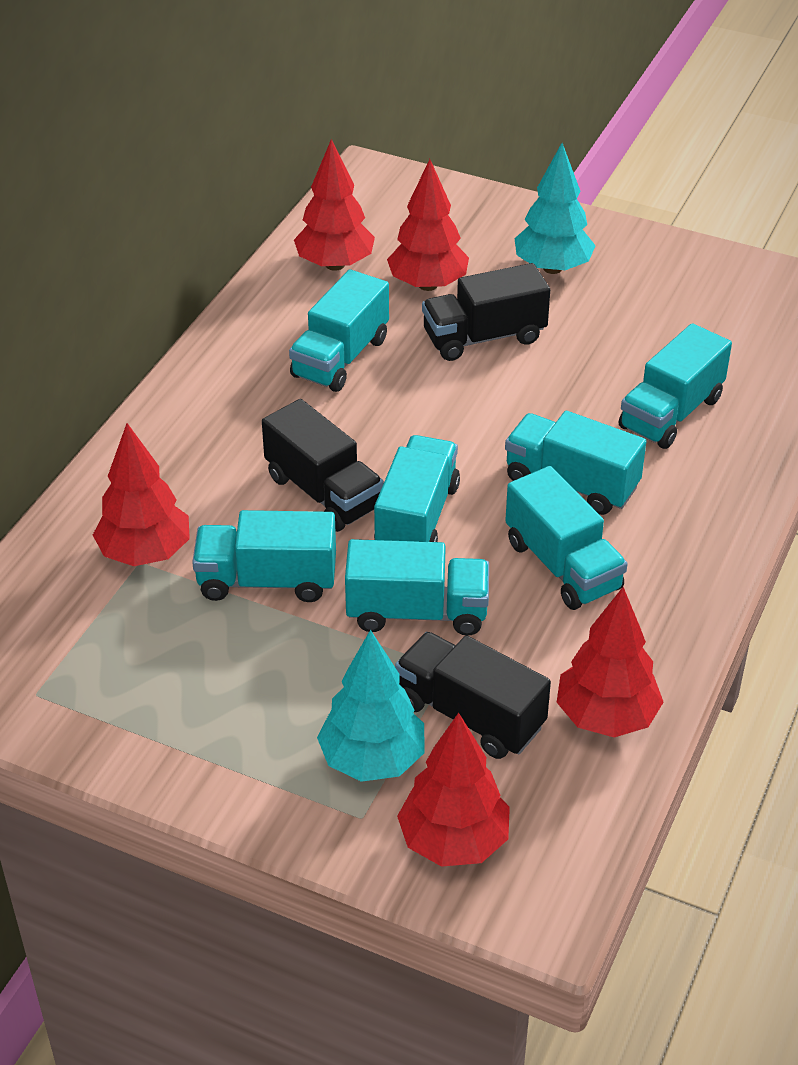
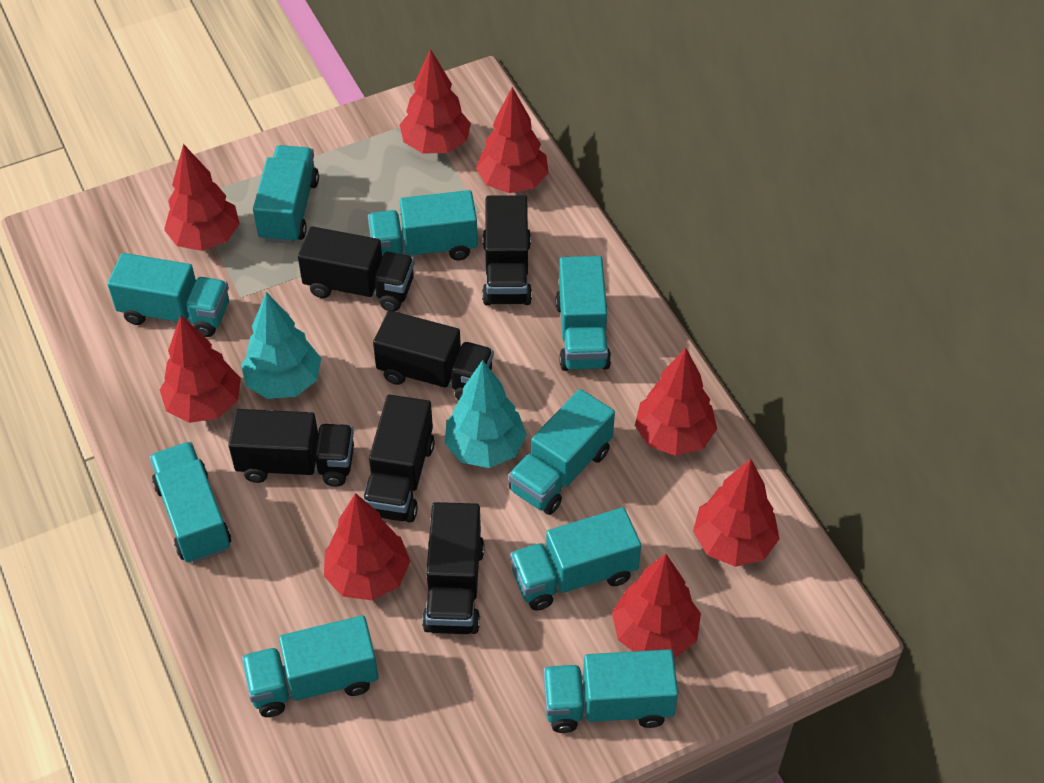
black truck: [262,399,383,532] [395,632,551,759] [422,263,550,361] = 3 -> [228,409,354,487] [298,226,415,311] [363,395,435,522] [373,310,494,400] [422,502,484,634] [482,195,532,305] = 6
red tree: [93,423,190,566] [294,139,375,271] [387,159,469,291] [397,713,510,867] [557,587,663,737] = 5 -> [160,315,241,423] [164,144,240,251] [324,493,410,601] [400,49,471,154] [476,87,549,193] [612,554,701,658] [635,348,717,456] [693,459,779,567] = 8
turquoise truck: [192,510,336,602] [289,269,389,392] [345,539,489,636] [374,435,460,542] [505,411,647,515] [505,466,628,610] [619,323,732,449] = 7 -> [107,253,229,337] [149,442,231,563] [242,615,378,717] [253,145,319,244] [368,190,478,260] [508,389,615,515] [510,507,641,611] [543,649,678,733] [556,256,611,371] = 9

